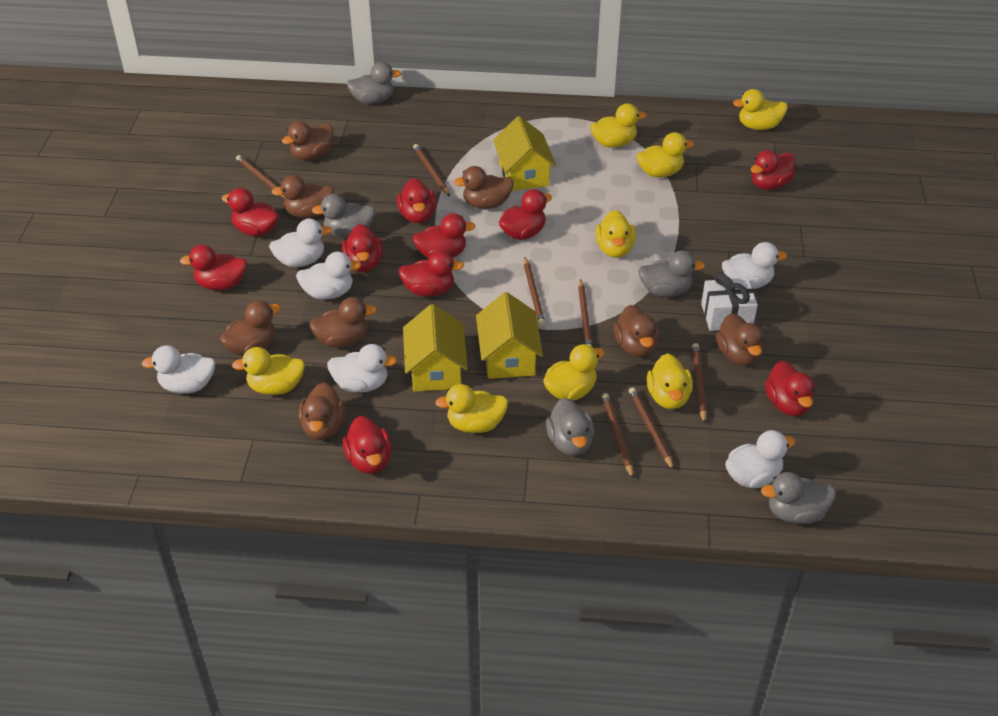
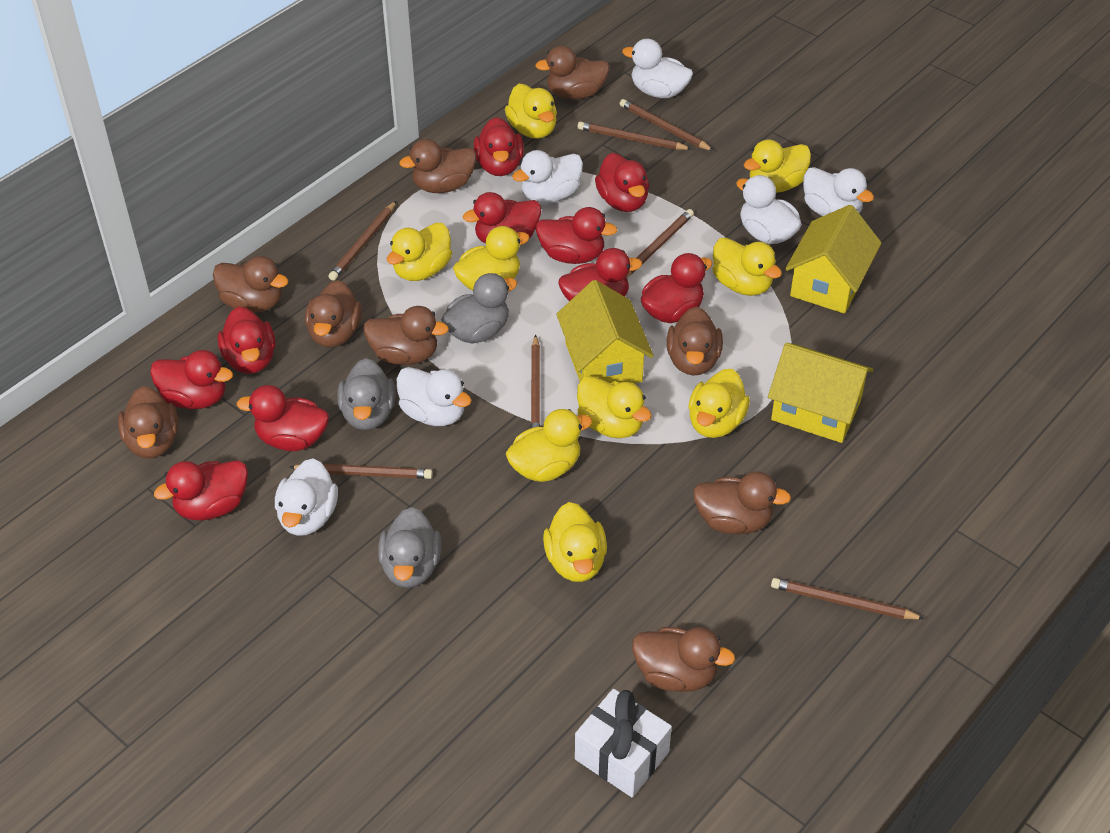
brown duck: [220,301,281,356] [272,175,334,218] [282,121,333,160] [299,382,346,440] [309,297,377,348] [453,166,514,209] [614,305,659,357] [716,313,763,366] = 8 -> [118,386,178,458] [213,256,288,312] [305,280,362,347] [364,306,449,365] [399,139,476,193] [535,46,610,99] [632,627,735,692] [667,307,723,376] [693,471,791,534] = 9
grey duck: [312,194,375,238] [347,62,401,104] [546,398,594,456] [638,250,705,297] [761,472,836,524] = 5 -> [337,358,396,430] [378,507,441,588] [441,273,517,343] = 3
yellow duck: [232,347,305,395] [435,384,508,433] [543,344,605,400] [590,103,647,148] [596,210,636,258] [636,132,694,178] [647,353,693,409] [733,89,788,130] = 8 -> [387,223,452,281] [453,226,530,291] [505,84,557,139] [506,409,592,482] [543,502,607,582] [577,375,651,438] [688,369,750,438] [712,238,782,296] [744,139,811,193] = 9

